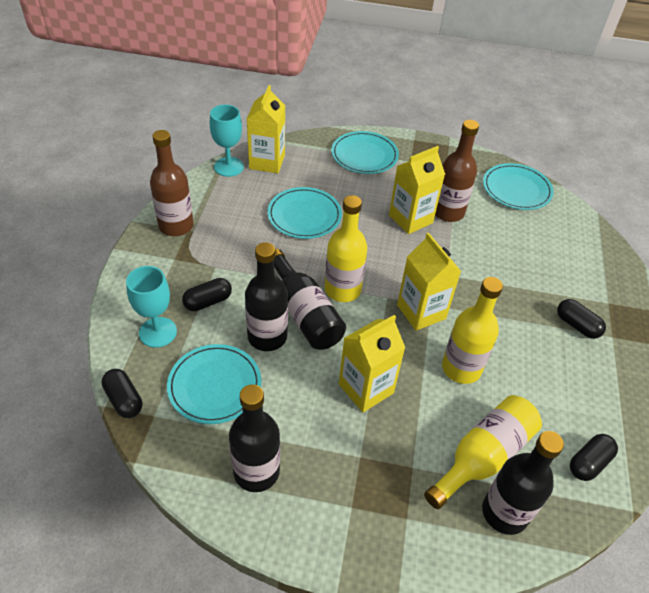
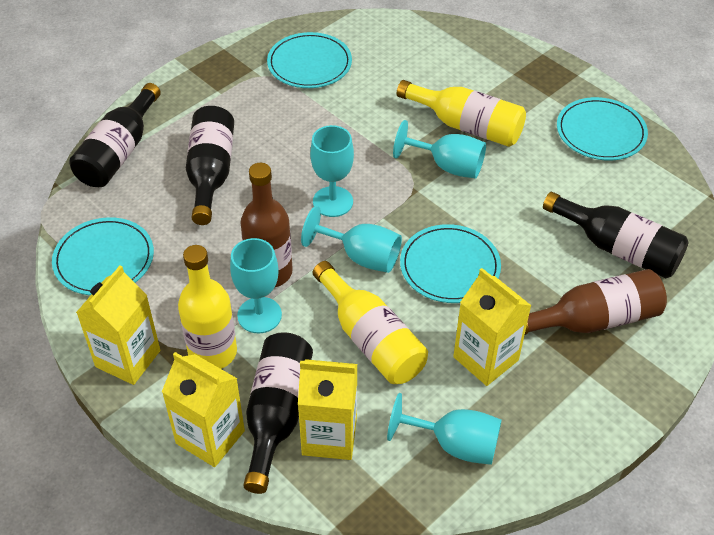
black capsule: [102,369,142,418] [182,278,232,311] [557,299,606,339] [570,434,618,481] = 4 -> none = 0
turquoise goblet: [126,266,177,348] [210,104,244,177] = 2 -> [230,238,282,333] [301,206,402,273] [310,125,354,217] [387,393,502,465] [393,120,486,179] = 5

